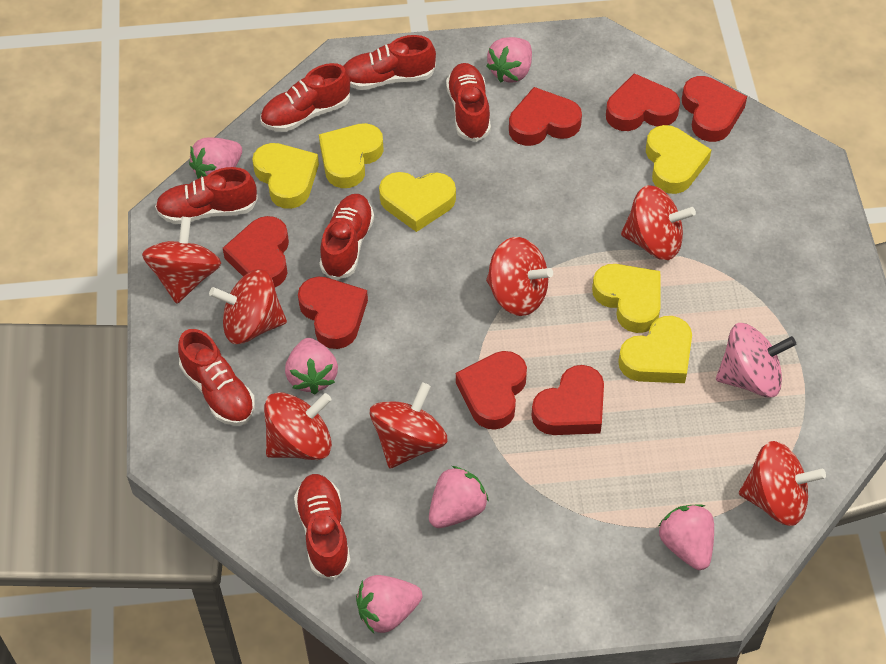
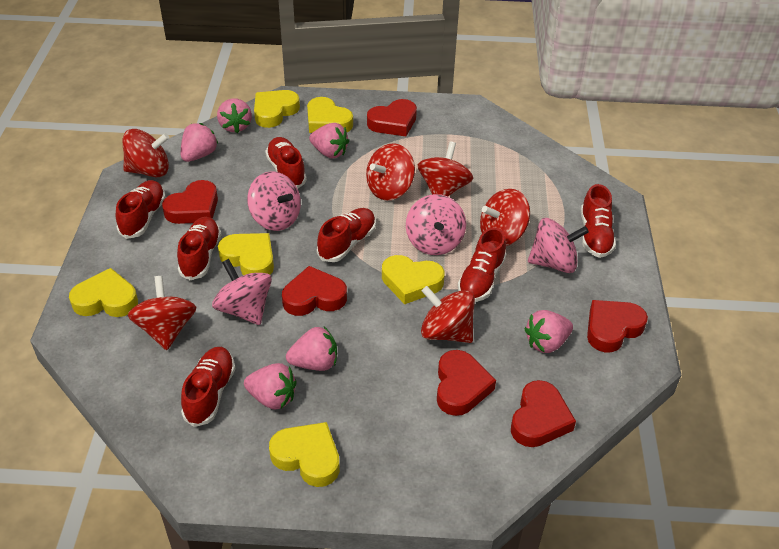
pink spinning top: [716,323,796,398] = 1 -> [212,259,272,325] [247,171,301,231] [406,194,466,255] [528,218,589,273] = 4
red heart: [223,216,289,287] [298,276,368,349] [456,351,527,430] [509,87,582,146] [531,365,604,435] [606,73,680,131] [682,76,747,142] = 7 -> [162,180,218,224] [282,266,347,316] [367,99,417,136] [437,350,496,416] [511,380,576,447] [587,300,648,352] = 6
red spinning top: [142,217,221,304] [209,269,287,344] [264,392,332,460] [370,382,447,468] [486,237,553,316] [621,185,696,260] [739,441,826,526] = 7 -> [122,129,169,177] [128,276,197,350] [366,143,415,200] [418,141,473,196] [421,286,475,343] [480,189,530,246] = 6

